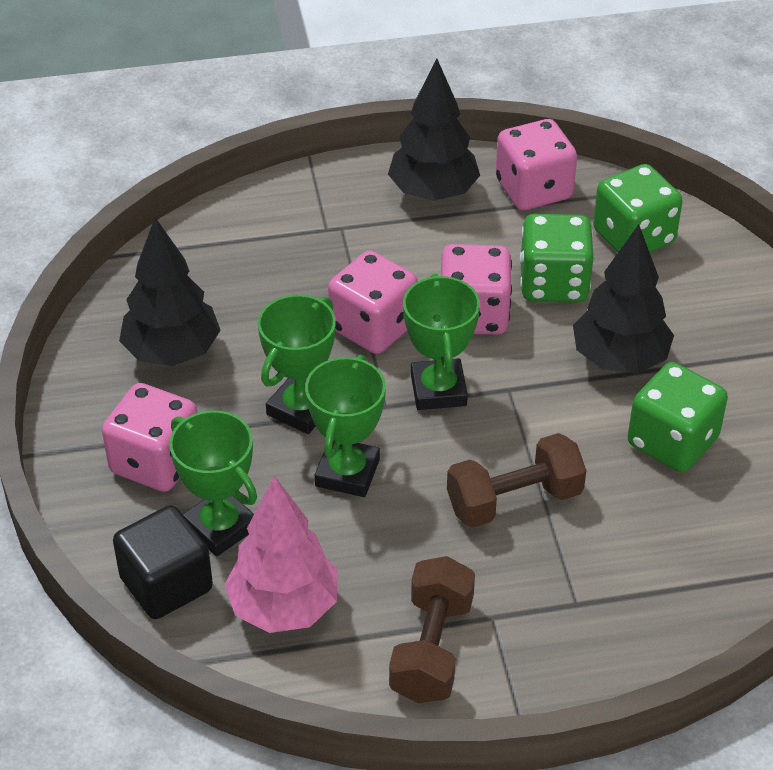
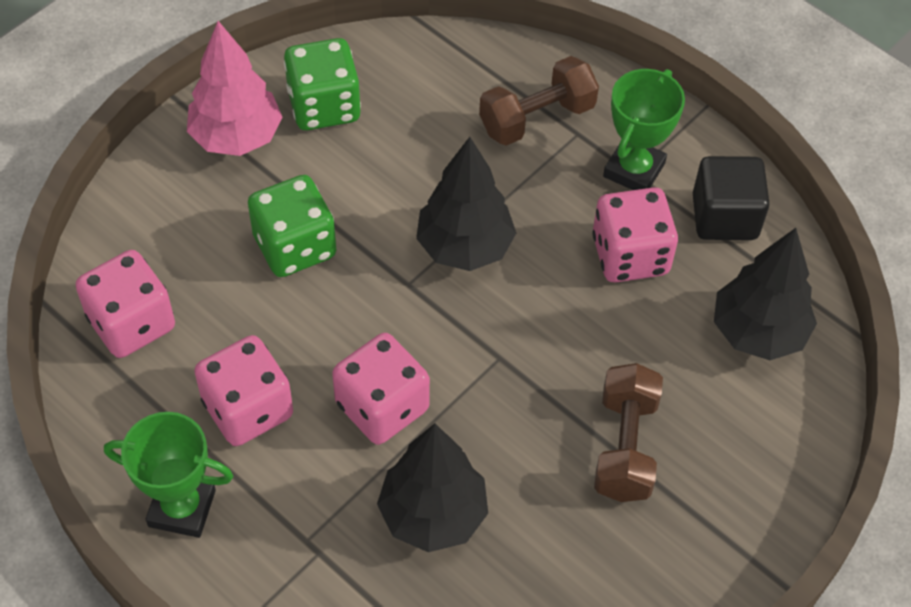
green dice: [520,214,593,302] [593,164,683,253] [628,362,728,473] = 3 -> [248,175,336,277] [284,38,361,130] = 2
green trophy: [169,410,257,557] [258,295,336,434] [305,355,386,497] [403,273,480,410] = 4 -> [104,412,233,538] [603,69,685,190] = 2

